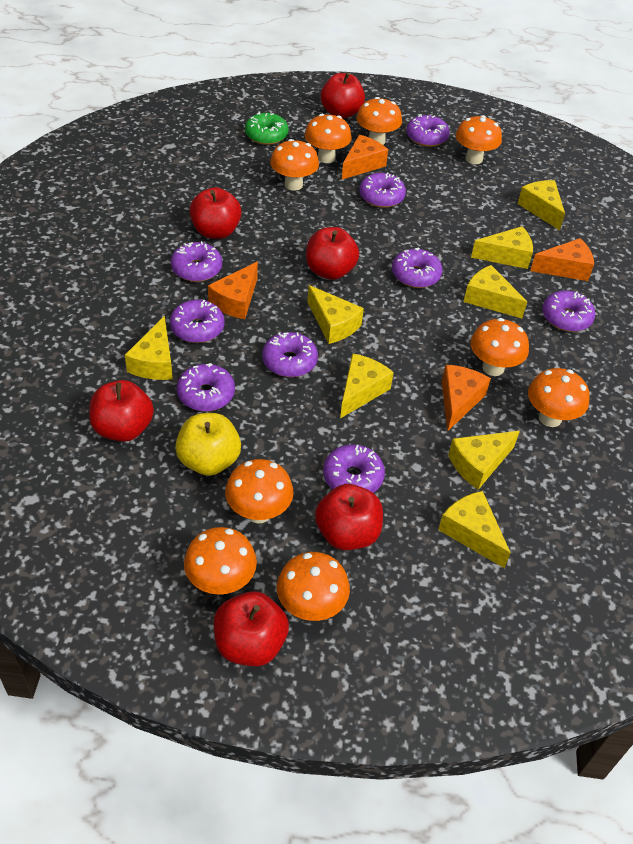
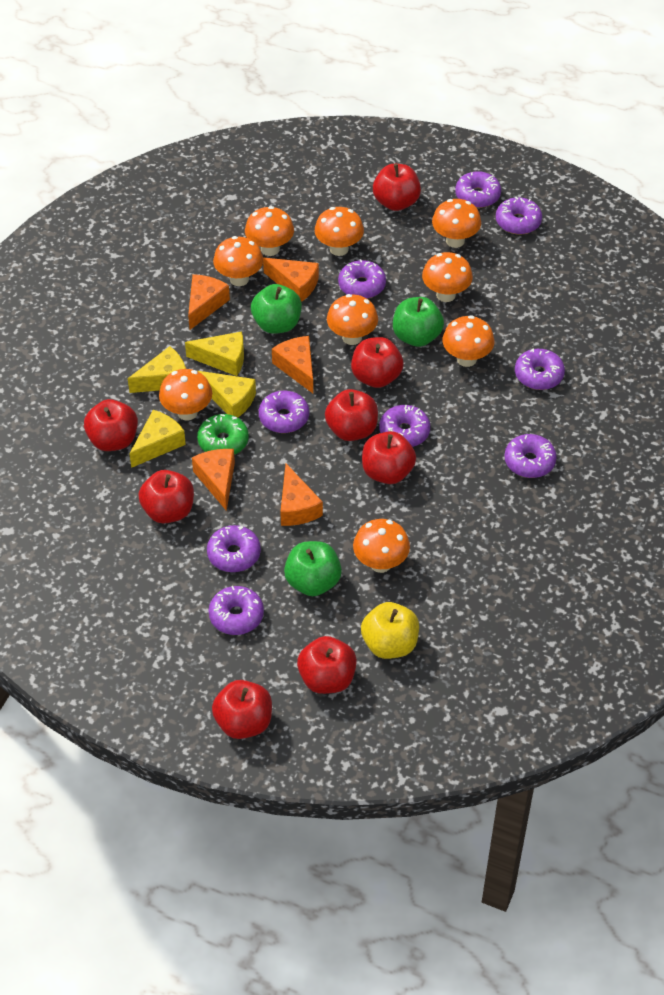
green apple: none = 0 -> [251,284,302,334] [284,541,342,596] [393,297,444,347] = 3
orange cheese: [208,262,258,319] [342,135,388,179] [442,365,491,431] [530,238,594,281] = 4 -> [188,274,230,330] [192,449,235,511] [263,258,319,302] [272,336,313,393] [280,464,323,526] = 5
red apple: [89,380,154,442] [189,187,242,239] [214,591,289,666] [306,227,359,280] [315,484,383,550] [321,72,365,118] = 6 -> [84,399,138,451] [139,470,194,524] [212,680,272,739] [297,636,357,694] [325,389,378,441] [351,337,403,388] [362,431,416,484] [373,164,421,211] = 8
yellow cheese: [125,316,173,380] [307,285,364,344] [340,353,394,418] [438,491,511,568] [448,431,520,490] [464,265,527,318] [471,226,533,269] [518,180,565,230] = 8 -> [128,346,186,393] [129,410,186,468] [185,331,244,376] [198,371,256,418] = 4

